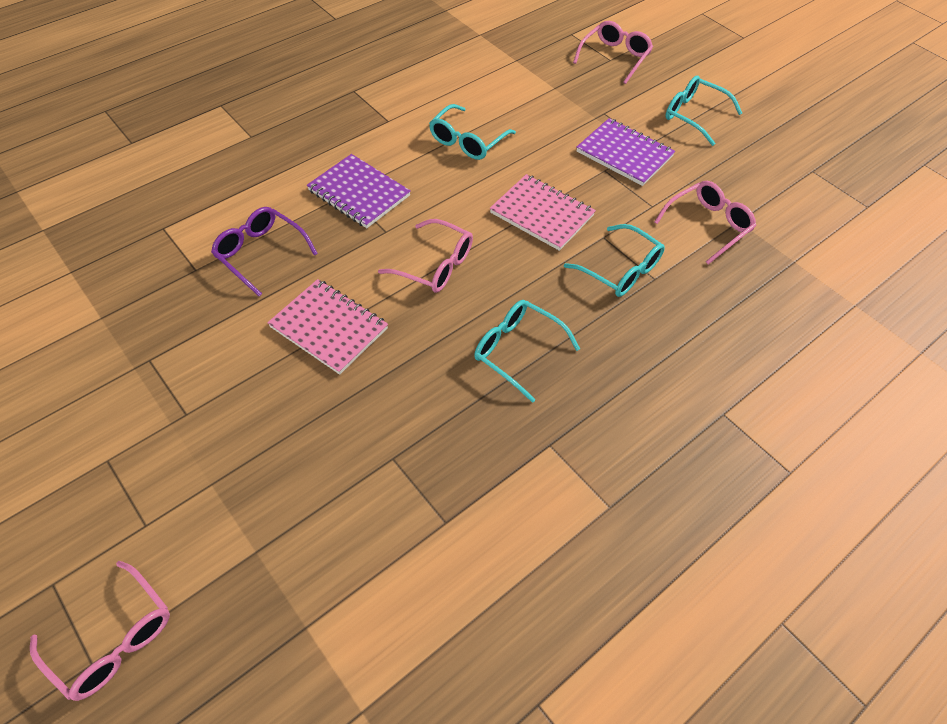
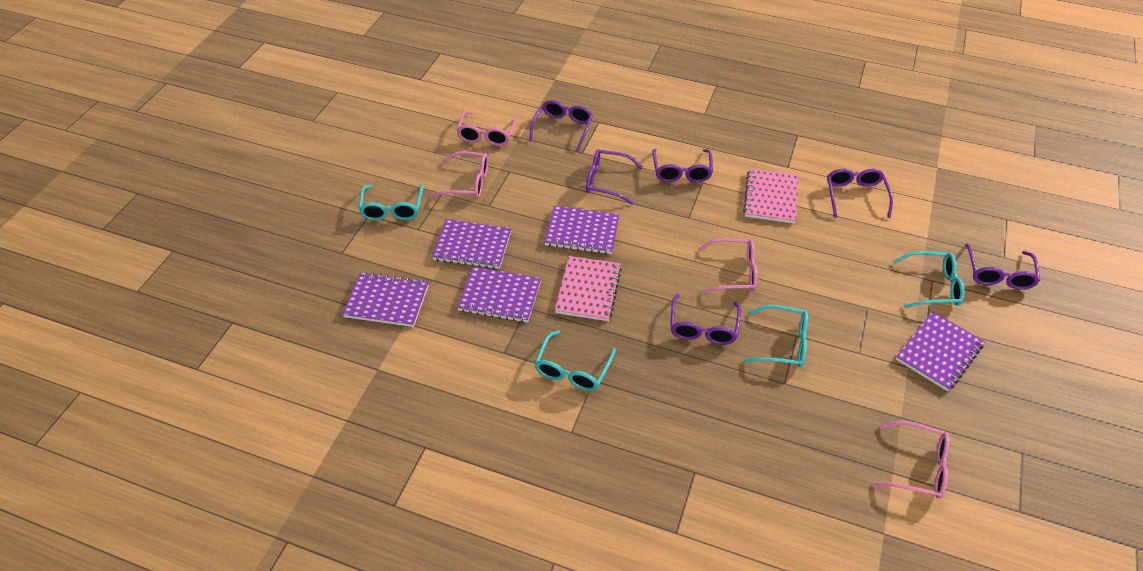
purple glasses: [211,207,318,296] = 1 -> [529,100,593,152] [586,149,643,205] [652,149,713,182] [670,294,741,345] [827,169,893,218] [965,243,1040,290] = 6
purple notebook: [307,154,411,228] [576,118,675,186] = 2 -> [342,272,429,327] [432,219,511,269] [457,267,541,323] [544,206,620,254] [896,311,985,391] = 5

